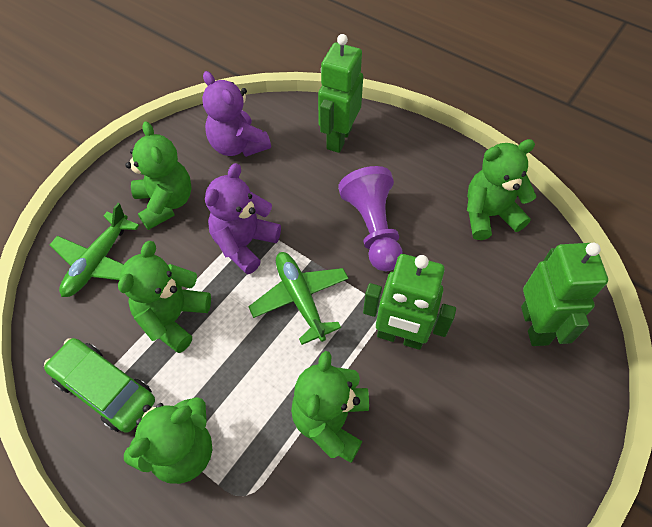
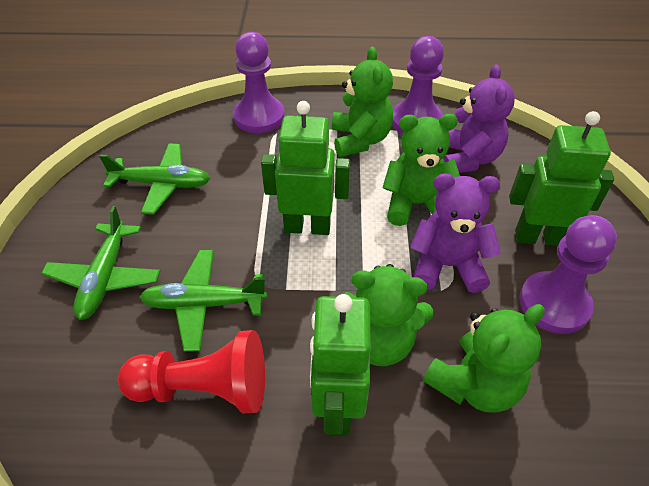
green car: [44,338,155,433] = 1 -> none = 0
green plane: [50,203,140,297] [248,252,349,345] = 2 -> [41,206,161,320] [99,143,210,215] [140,250,267,352] = 3
green teddy bear: [118,241,211,353] [124,397,212,484] [125,122,192,230] [291,351,369,463] [467,139,536,240] = 5 -> [332,46,393,157] [340,264,434,366] [382,114,460,226] [423,304,545,413] = 4
purple pawn: [338,166,403,271] = 1 -> [233,32,285,133] [392,36,444,134] [519,215,617,334] = 3
red pawn: none = 0 -> [118,330,265,413] = 1

